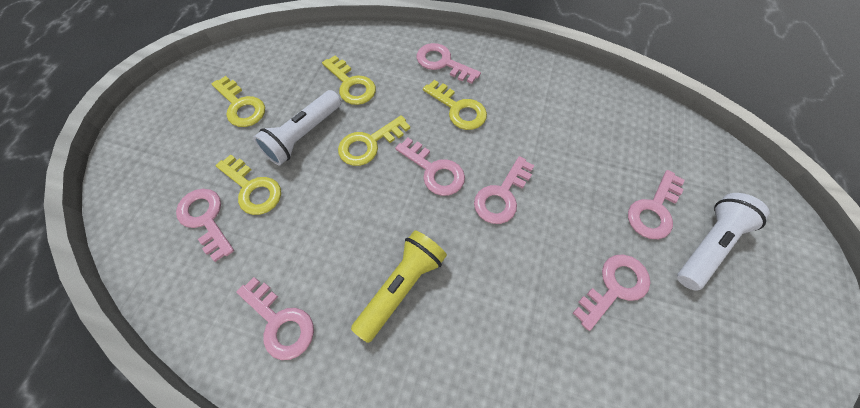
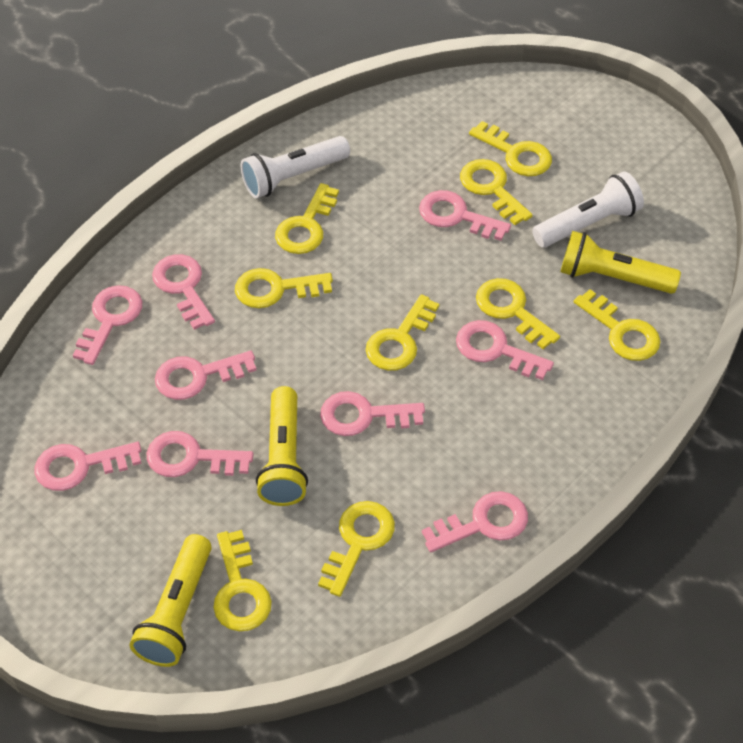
pink key: [176,189,234,262] [236,277,314,360] [395,138,465,196] [417,43,481,84] [474,156,534,224] [573,254,650,331] [628,170,685,239] = 7 -> [35,442,142,491] [73,285,142,365] [147,431,253,477] [152,254,215,330] [155,350,257,400] [320,391,425,436] [419,190,511,241] [422,491,528,552] [456,320,554,380] = 9
yellow flashlight: [351,230,447,343] = 1 -> [130,534,212,667] [256,386,308,506] [560,231,681,294] = 3
yellow key: [211,76,265,127] [216,154,281,215] [322,55,376,105] [338,115,410,166] [423,80,487,130] = 5 -> [213,530,272,631] [235,268,333,308] [275,183,339,254] [318,501,395,597] [366,294,439,371] [460,159,533,225] [469,121,552,176] [476,278,560,349] [574,289,660,361] = 9

